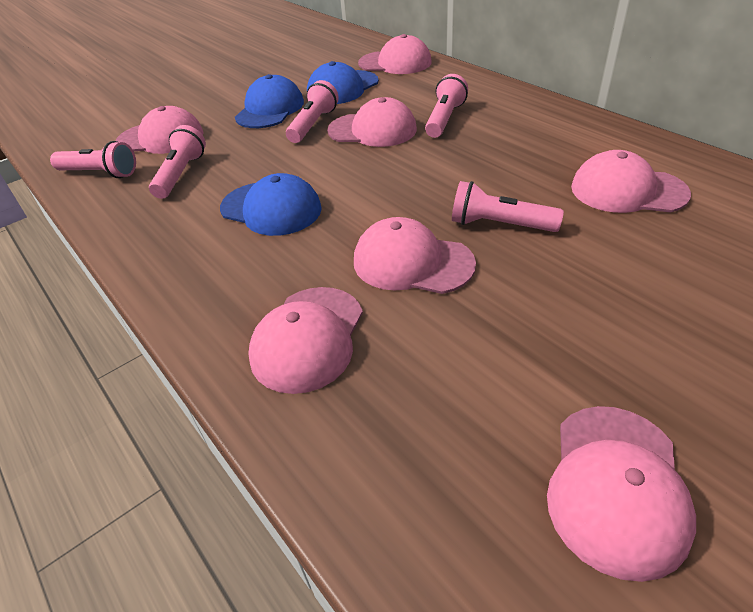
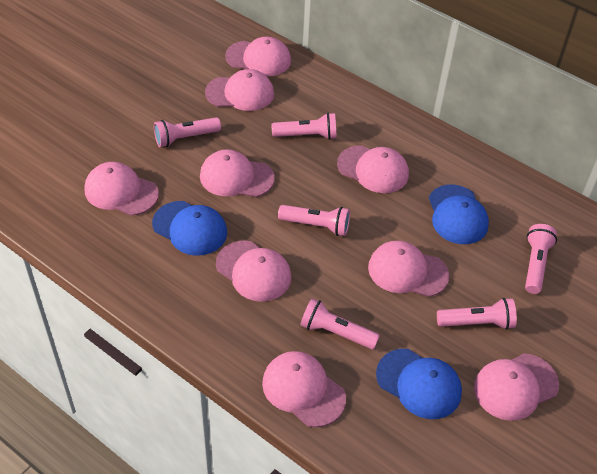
pink cap: [116,106,204,154] [248,287,363,394] [327,97,417,147] [354,217,476,294] [358,34,432,74] [547,406,696,582] [571,150,691,213] = 7 -> [84,162,159,216] [200,149,275,197] [205,69,274,111] [216,241,291,302] [225,37,291,76] [262,351,346,427] [337,145,409,193] [368,241,449,297] [474,353,559,421] = 9
pink flashlight: [50,141,136,178] [149,125,206,199] [286,80,339,143] [425,74,468,138] [452,181,564,232] = 5 -> [154,117,221,147] [272,113,337,140] [278,205,350,236] [300,298,380,349] [437,298,517,330] [525,224,557,294] = 6

